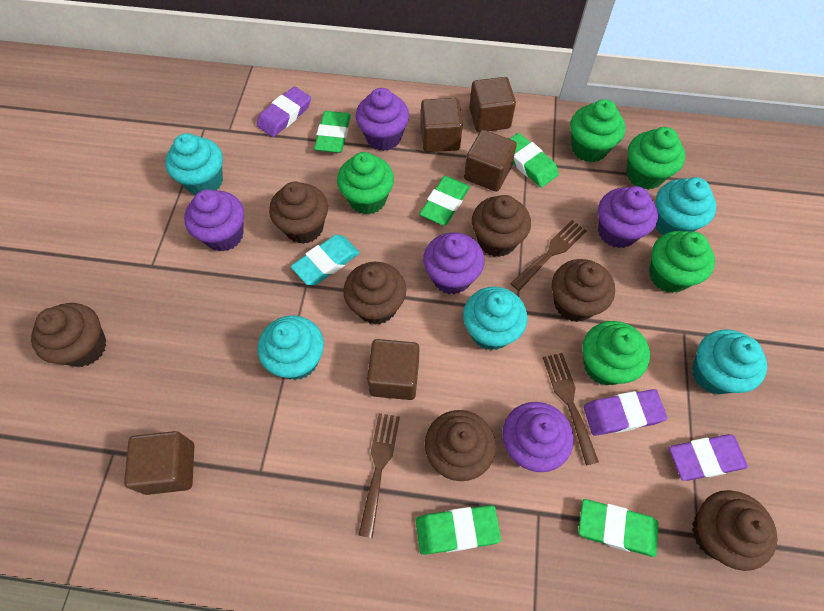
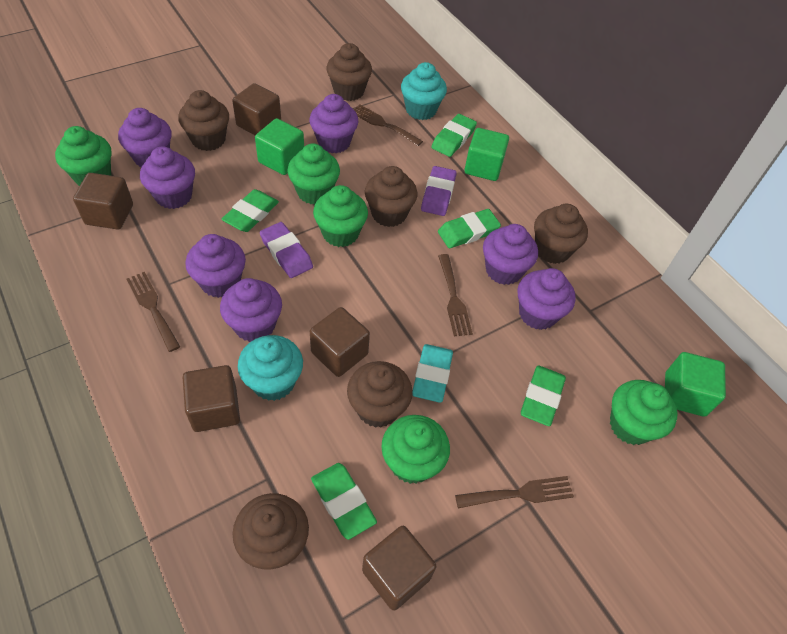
brown cupcake: [31,303,107,367] [269,182,328,244] [343,262,406,325] [425,410,496,481] [472,195,531,257] [552,259,615,322] [692,490,777,571] = 7 -> [178,90,229,151] [233,493,309,569] [327,43,372,101] [347,361,413,428] [365,166,418,227] [534,204,588,264] = 6
brown fork: [358,413,400,538] [510,220,586,291] [543,353,599,465] = 3 -> [127,272,181,352] [354,105,423,146] [438,254,473,336] [455,476,574,508] = 4
green cube: none = 0 -> [255,118,304,175] [464,128,509,181] [665,352,726,417] = 3
purple cupcake: [184,189,244,252] [356,88,409,151] [423,232,485,294] [502,402,573,472] [598,186,658,248] = 5 -> [118,108,171,167] [140,146,195,209] [185,234,246,298] [220,278,282,342] [309,94,359,154] [483,224,538,285] [517,268,576,330] = 7
purple eraser: [257,86,311,137] [583,389,667,436] [669,434,748,481] = 3 -> [260,222,313,278] [421,166,456,216] = 2
turquoise cupcake: [165,133,223,195] [258,315,324,380] [463,287,528,350] [656,177,716,235] [692,329,767,395] = 5 -> [238,335,303,401] [401,62,447,120] = 2

